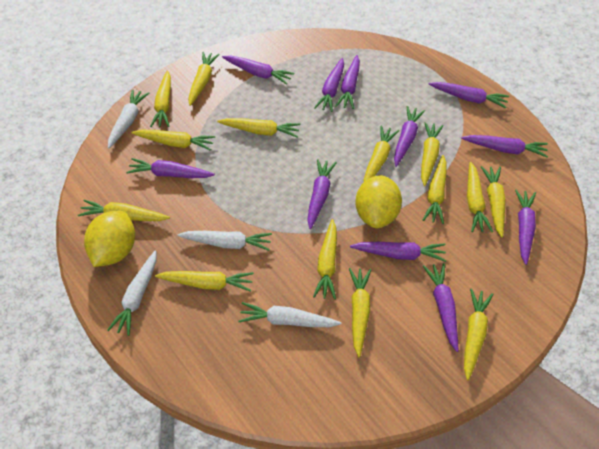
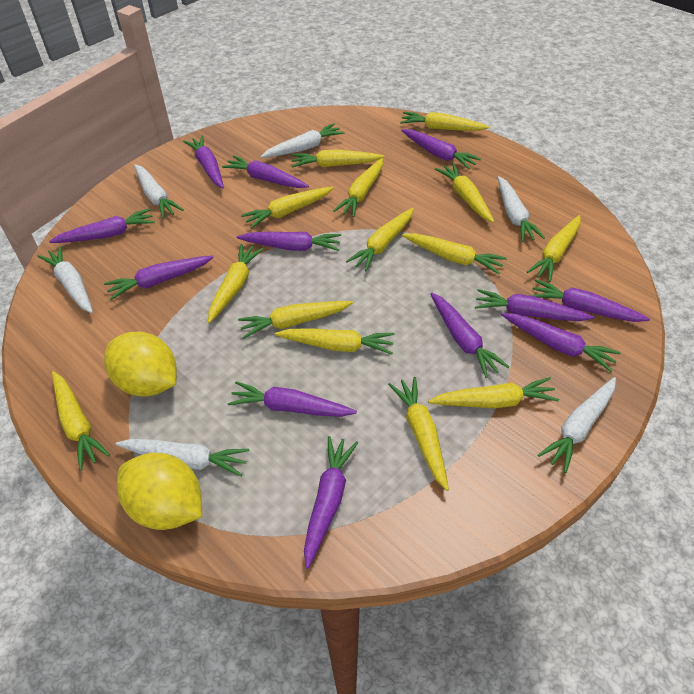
purple carrot: [126,158,215,178] [222,55,294,85] [307,159,337,229] [314,58,344,112] [336,55,360,109] [350,242,446,262] [394,106,425,167] [423,263,458,352] [428,82,509,108] [461,135,548,157] [515,189,536,265] = 11 -> [49,208,155,243] [104,256,214,300] [183,135,224,188] [222,155,309,188] [228,381,357,417] [237,232,341,251] [304,436,358,569] [401,129,481,169] [430,292,509,378] [475,289,594,321] [501,313,621,372] [530,279,650,322] = 12
white carrot: [107,250,157,336] [108,89,149,149] [177,231,272,251] [238,302,341,327] = 4 -> [37,246,93,313] [116,439,249,477] [134,164,184,219] [260,123,345,158] [498,176,545,242] [538,377,616,473] = 6

